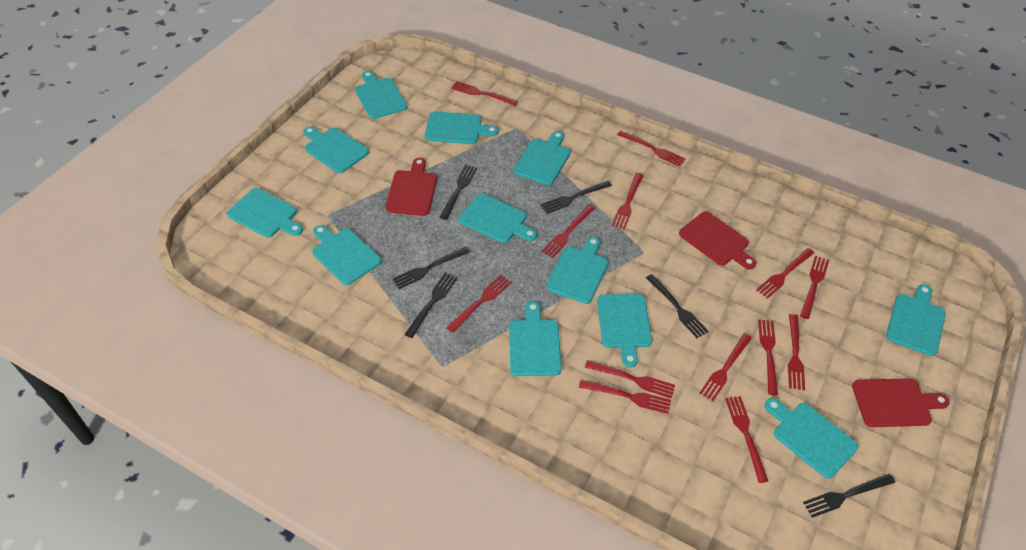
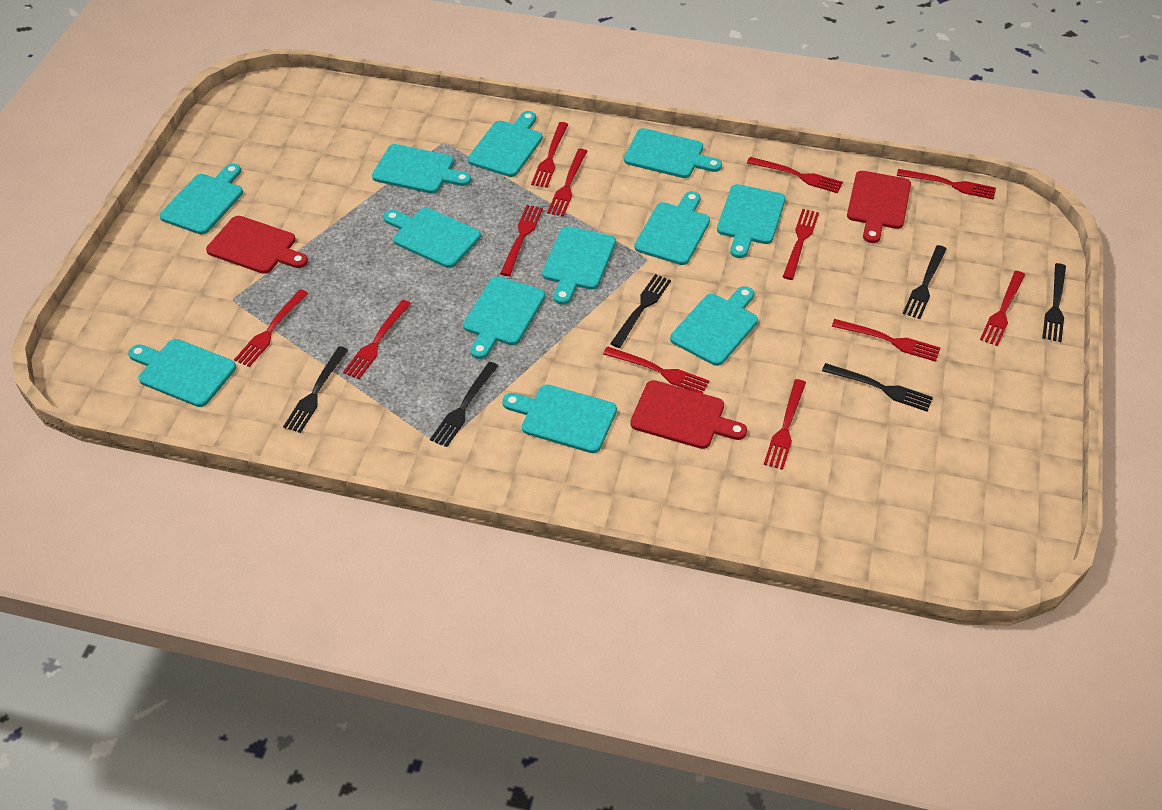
red fork: [446,275,512,333] [451,81,518,106] [541,205,595,258] [579,380,671,414] [585,360,675,398] [612,173,643,229] [617,131,686,167] [699,333,752,401] [725,396,768,483] [756,248,814,299] [758,319,778,395] [788,314,805,390] [800,256,829,319] = 13 -> [234,289,308,367] [343,300,411,379] [500,205,543,276] [531,122,568,188] [547,149,587,217] [603,346,709,394] [747,157,843,193] [764,379,806,470] [783,209,819,280] [832,319,940,362] [897,169,996,200] [980,271,1025,346] = 12

